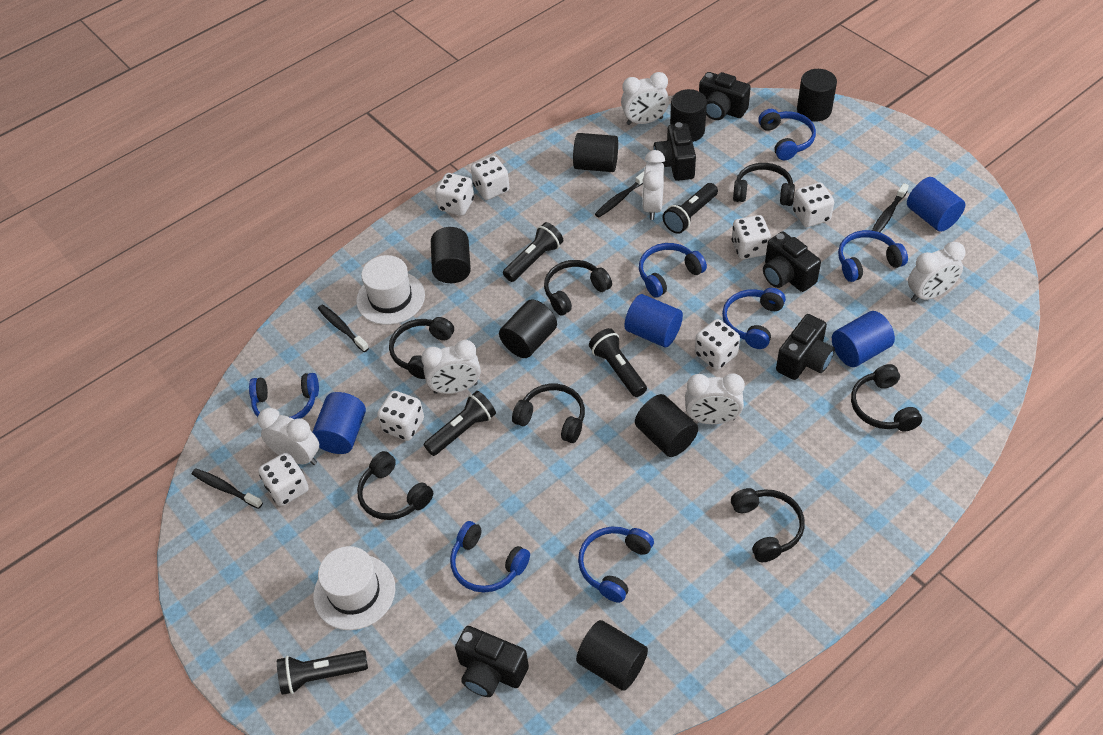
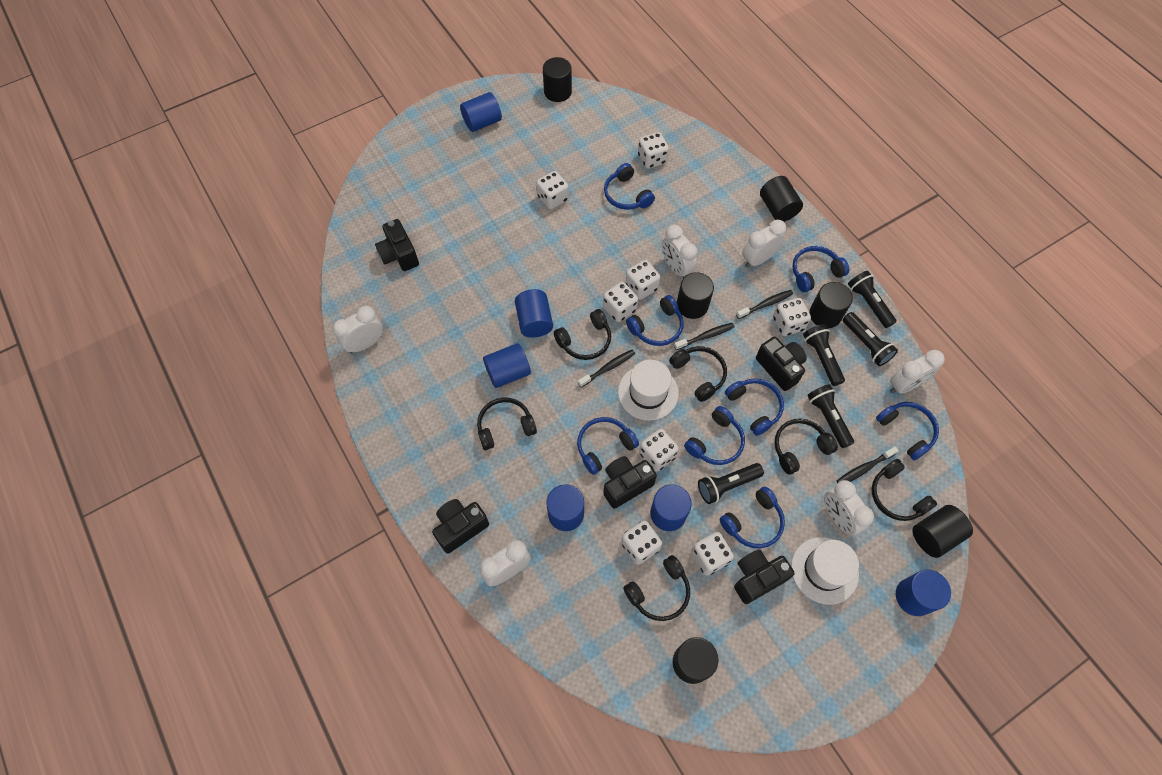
black cylinder: [431,227,471,283] [499,299,557,358] [573,133,618,172] [576,620,648,691] [635,394,698,457] [670,89,707,142] [797,69,837,122] = 7 -> [543,57,572,102] [673,637,719,684] [677,272,714,319] [760,176,803,222] [809,282,853,328] [912,505,973,558] = 6
black headphones: [357,451,433,520] [389,317,454,379] [512,384,585,443] [544,260,612,316] [731,488,805,562] [733,163,795,206] [851,364,922,431] = 7 -> [477,397,537,450] [554,309,611,360] [623,555,690,621] [669,346,727,402] [774,419,838,475] [871,459,937,521] = 6
blue cylinder: [312,392,366,454] [624,294,683,347] [832,311,895,367] [907,177,965,232] = 4 -> [460,92,502,132] [483,343,531,388] [515,289,553,338] [546,484,584,531] [650,484,692,531] [896,570,951,616] = 6
blue headphones: [249,373,319,419] [450,521,530,593] [578,527,654,603] [639,243,707,298] [722,288,786,349] [758,109,816,160] [838,230,908,282] = 7 -> [577,417,639,475] [604,163,655,210] [626,295,684,346] [684,406,745,465] [720,486,785,549] [725,378,784,436] [792,246,849,292] [876,402,939,460] = 8
white dice: [258,452,309,506] [377,391,424,441] [435,173,474,216] [471,156,510,200] [695,319,740,370] [731,215,771,259] [793,183,834,227] = 7 -> [536,171,569,209] [603,282,638,322] [621,521,662,565] [625,260,660,300] [638,132,669,169] [639,429,679,472] [691,532,734,575] [773,298,811,336] = 8

